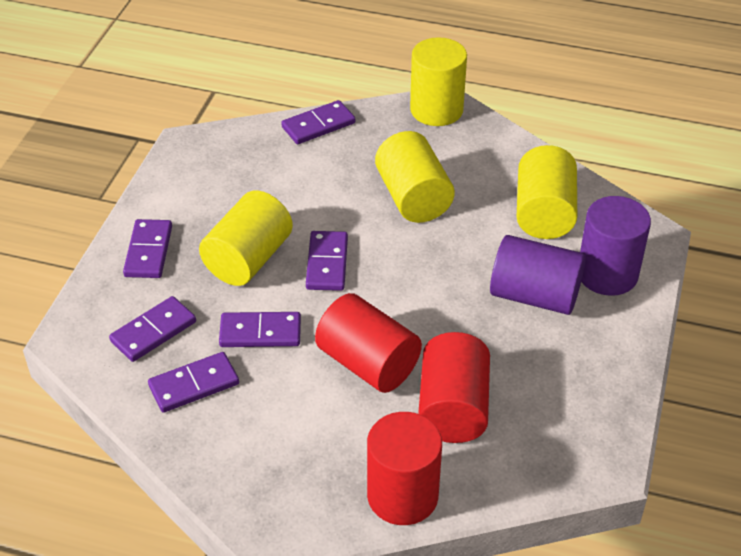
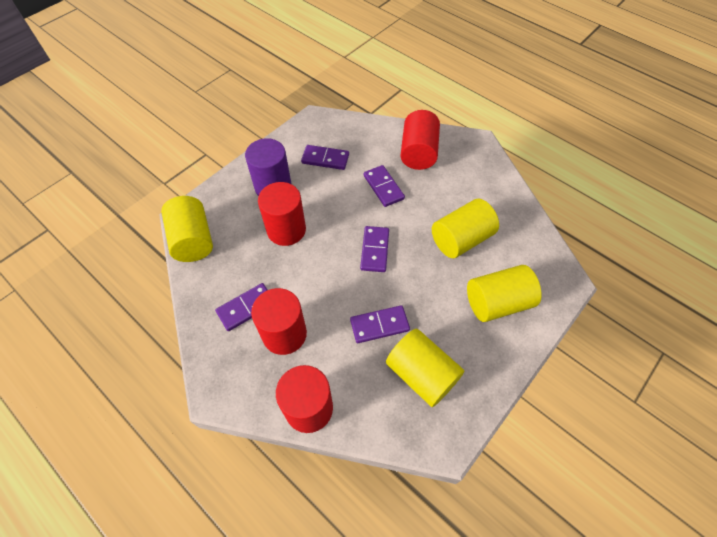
purple cylinder: [490,235,586,315] [580,196,651,296] = 2 -> [245,138,291,196] = 1
purple domino: [109,296,196,362] [123,219,172,278] [148,352,239,413] [219,312,301,347] [281,100,355,144] [306,231,348,291] = 6 -> [215,283,268,331] [301,145,349,170] [350,305,410,343] [360,226,389,272] [364,165,405,207] = 5
red cylinder: [315,293,422,393] [367,412,442,525] [418,332,490,443] = 3 -> [251,288,307,355] [258,182,306,246] [276,365,333,433] [400,110,440,170] = 4

